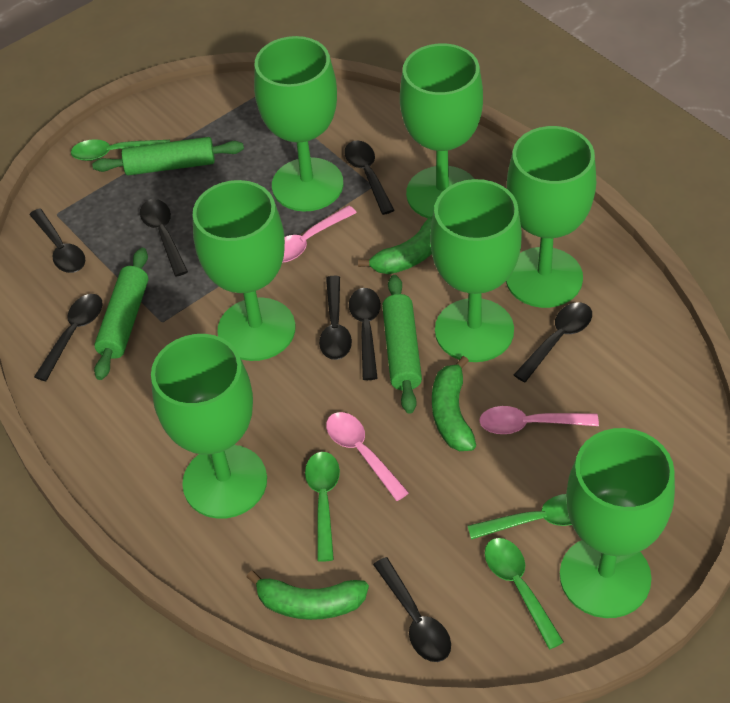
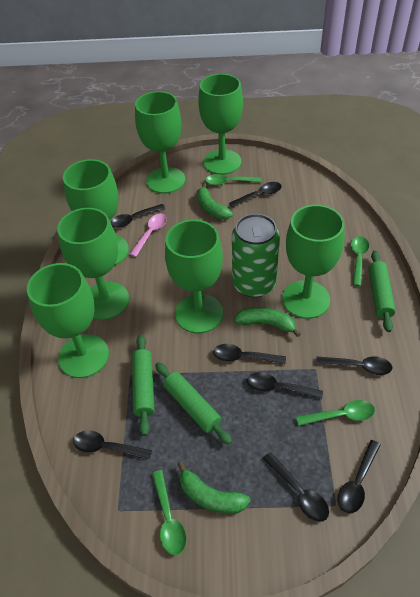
green can: none = 0 -> [232,214,280,297] = 1
pink spoon: [282,205,357,263] [326,412,409,501] [479,406,599,434] = 3 -> [130,214,167,257] = 1

